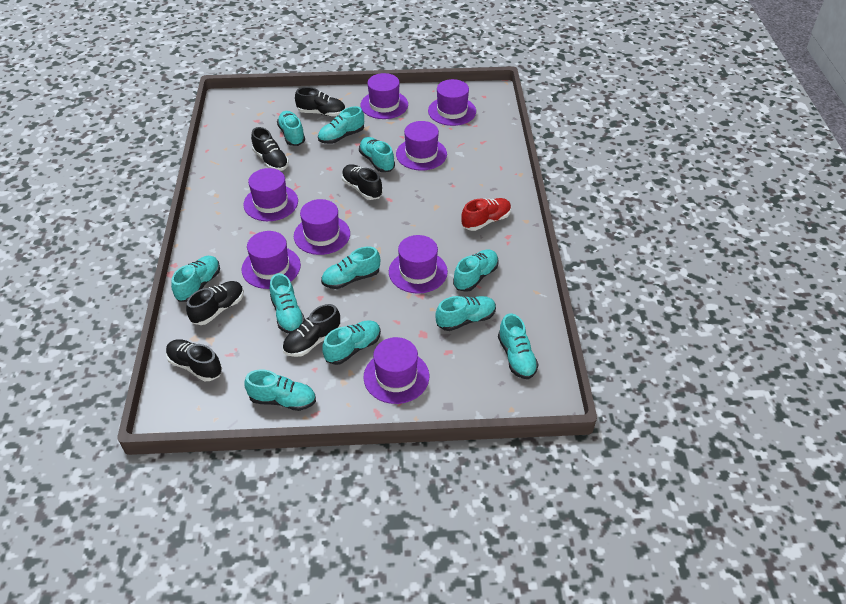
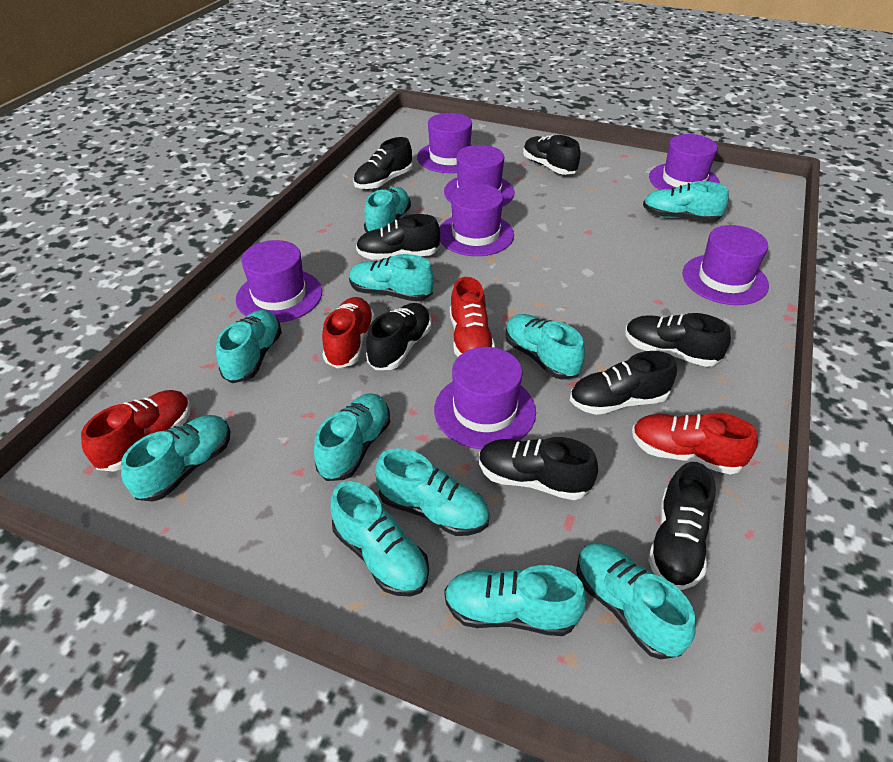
black shoe: [166,339,222,381] [186,281,244,325] [251,127,289,171] [282,304,340,357] [295,87,345,116] [342,164,383,200] = 6 -> [353,137,413,190] [356,214,440,260] [366,303,431,370] [479,437,598,500] [523,135,580,175] [570,351,677,415] [625,313,731,367] [648,462,716,590] = 8
purple hat: [242,231,301,289] [243,168,298,221] [294,199,350,255] [361,73,408,119] [363,337,429,404] [389,235,448,294] [396,121,447,170] [428,79,476,126] = 8 -> [236,240,322,322] [417,113,472,173] [434,347,536,450] [440,184,514,256] [444,145,514,207] [649,134,720,190] [683,225,769,305] = 7
red shoe: [461,198,511,231] = 1 -> [81,390,191,471] [322,297,375,369] [450,277,495,357] [632,413,758,475] = 4

